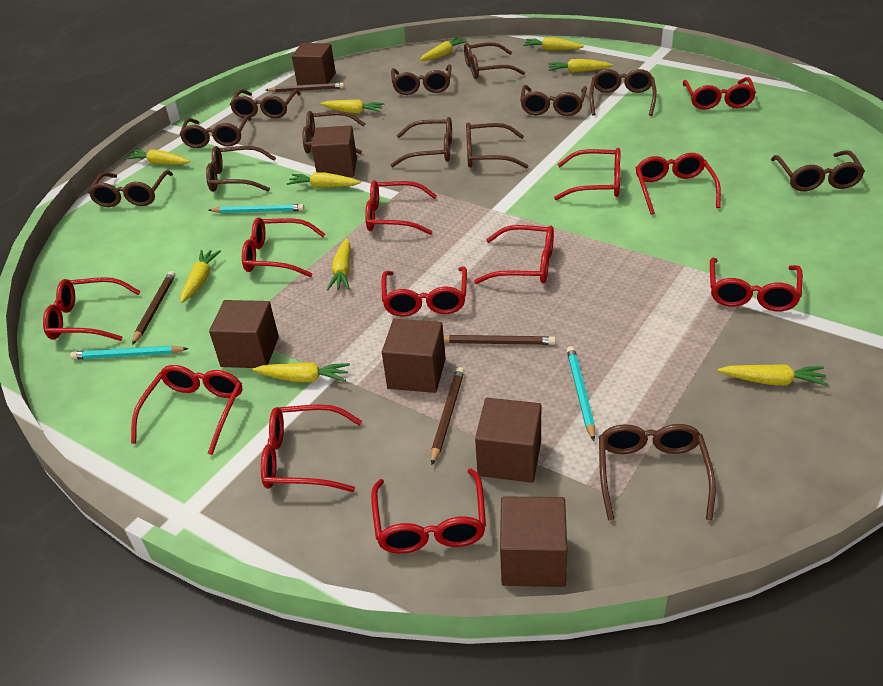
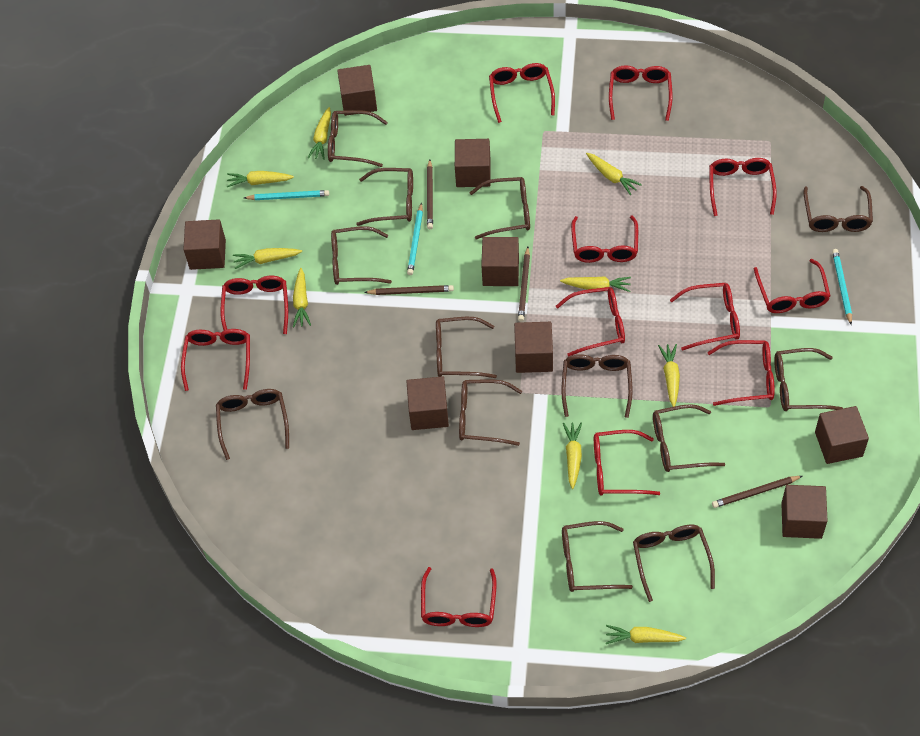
brown cube: [209,300,279,368] [292,43,336,85] [311,125,357,177] [382,319,446,393] [475,398,541,483] [500,496,567,587] = 6 -> [183,219,226,270] [337,65,377,116] [406,376,449,430] [455,139,491,187] [481,237,519,286] [514,322,553,373] [781,485,828,539] [815,406,869,464] = 8
yellow carrot: [125,149,190,165] [181,250,221,303] [253,362,350,382] [287,172,361,188] [320,100,384,114] [327,238,350,291] [420,37,468,61] [523,37,584,50] [548,59,613,73] [717,364,828,386] = 10 -> [227,171,294,187] [233,248,302,269] [293,268,311,327] [308,107,331,160] [560,276,631,292] [563,422,582,489] [586,153,642,195] [606,625,686,644] [658,344,680,407] = 9

